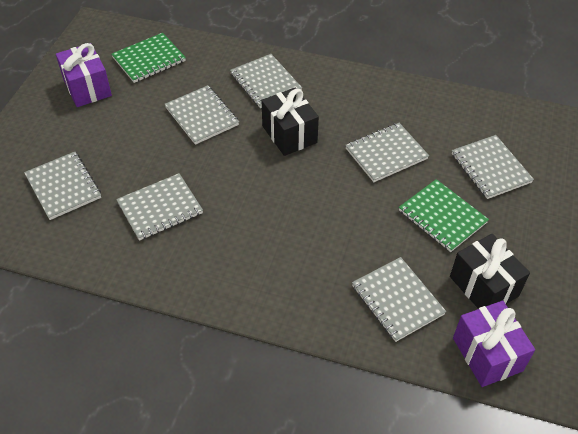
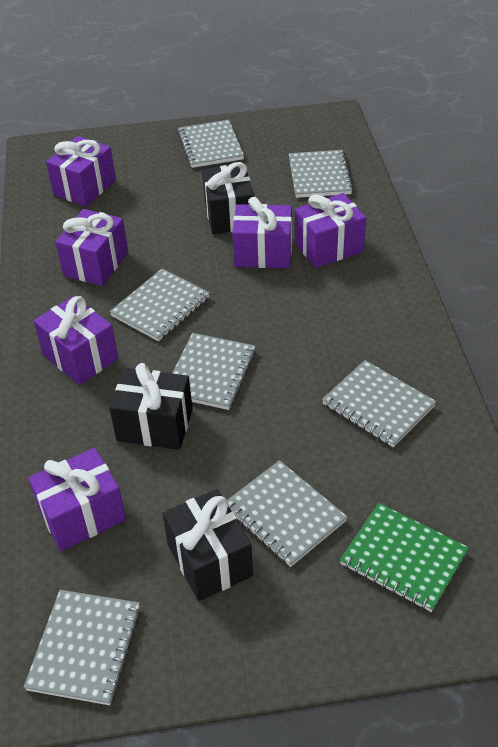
black gift: [261,88,319,156] [450,234,530,309] = 2 -> [109,363,193,450] [162,489,253,601] [202,162,254,234] = 3
green notebook: [112,33,186,83] [399,179,489,252] = 2 -> [340,503,469,612] = 1
purple gift: [56,43,112,107] [453,301,535,387] = 2 -> [28,448,126,551] [34,296,118,385] [46,136,116,207] [55,209,128,286] [232,197,292,268] [295,193,366,268] = 6

